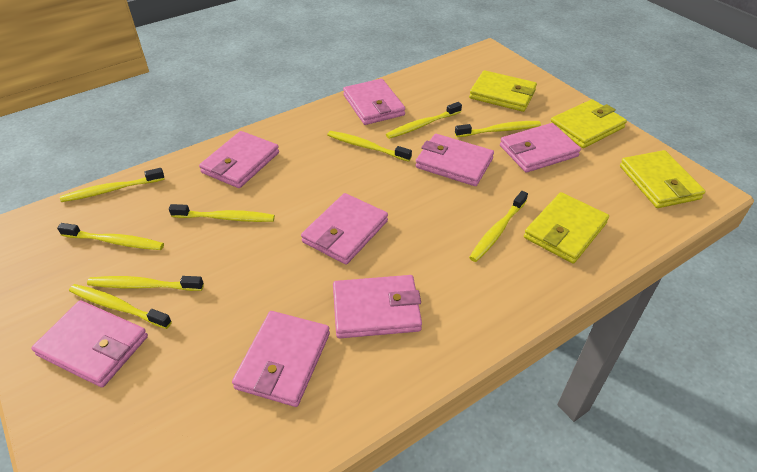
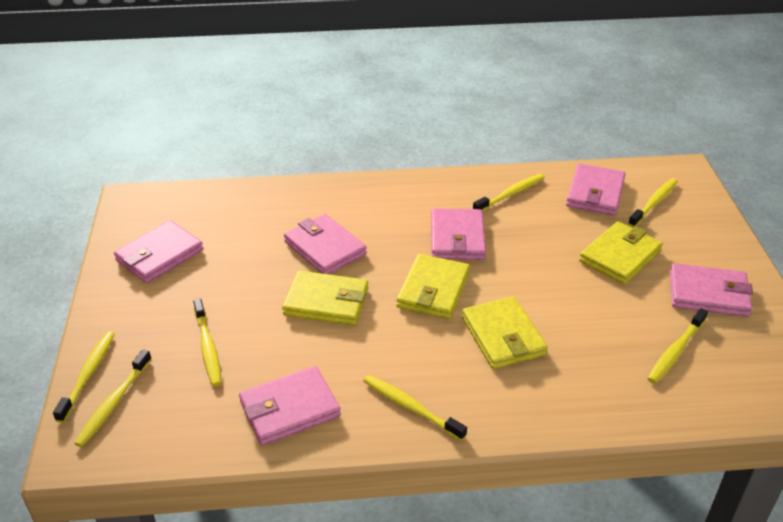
pink wallet: [31,300,148,387] [199,131,279,188] [232,311,330,407] [301,193,388,265] [333,275,422,338] [343,79,405,125] [415,134,494,186] [500,123,581,173] = 8 -> [114,220,203,283] [239,366,341,446] [284,214,367,274] [431,208,486,260] [566,164,625,216] [670,263,753,317] = 6
yellow toothbrush: [57,223,164,250] [60,168,165,202] [69,284,172,329] [87,276,204,291] [169,204,275,222] [327,131,412,162] [386,102,462,139] [455,121,541,137] [469,191,528,262] = 9 -> [53,331,115,423] [74,349,152,447] [193,298,222,386] [364,375,467,441] [473,174,545,211] [628,178,678,227] [647,308,708,384] = 7

